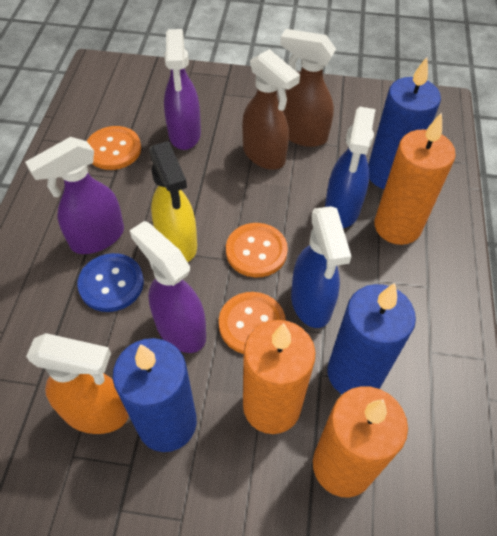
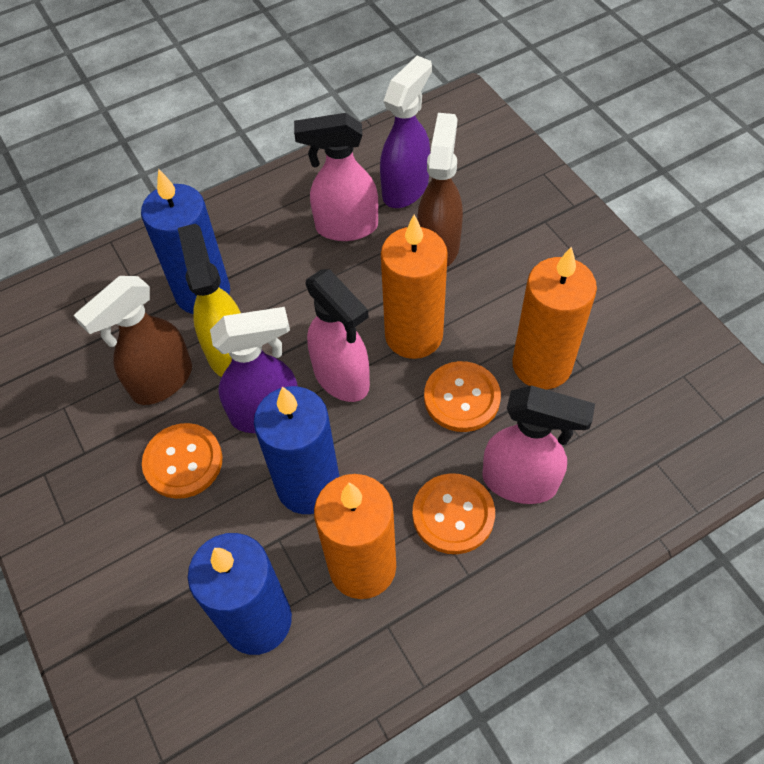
blue button: [78,253,144,312] = 1 -> none = 0
blue spray bottle: [291,206,352,328] [325,107,375,228] = 2 -> none = 0
orange spray bottle: [26,333,129,434] = 1 -> none = 0
pink spray bottle: none = 0 -> [294,113,378,241] [306,269,370,402] [482,386,595,504] = 3
purple spray bottle: [25,137,124,254] [130,221,206,353] [164,29,201,150] = 3 -> [210,307,298,433] [380,56,432,208] = 2

